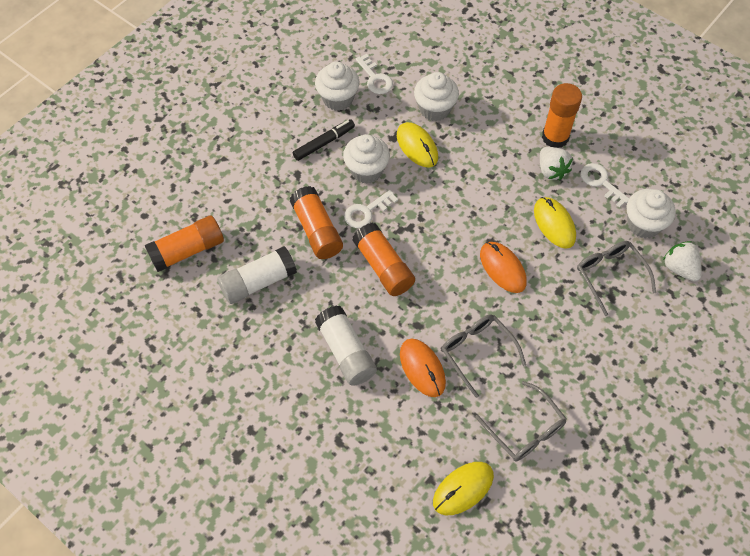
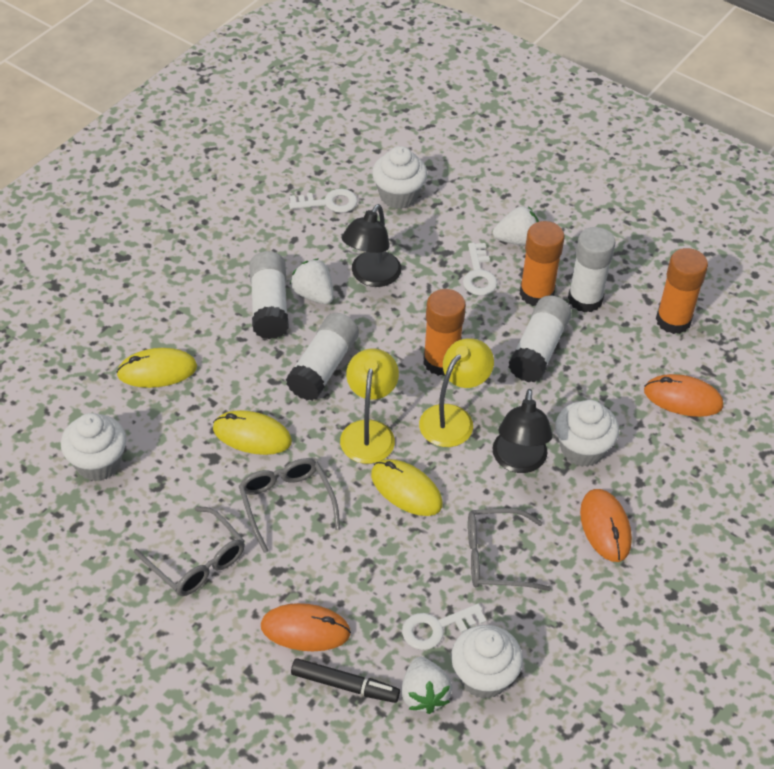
black lamp: none = 0 -> [342,204,401,287] [493,389,553,473] = 2
orange glue stick: [145,215,224,272] [290,186,343,259] [352,223,415,296] [542,83,582,148] = 4 -> [423,289,466,376] [519,221,565,306] [656,248,708,334] = 3
orange mouse: [400,338,446,397] [480,242,527,293] = 2 -> [261,603,351,651] [580,489,632,562] [644,374,723,417] = 3
white glue stick: [217,246,297,304] [315,305,377,386] = 2 -> [249,251,289,339] [286,313,359,401] [509,295,572,383] [568,227,615,312] = 4
white strawberry: [540,147,573,181] [663,241,702,282] = 2 -> [290,258,334,304] [401,657,452,714] [493,206,539,246] = 3
yellow lamp: none = 0 -> [340,349,399,464] [419,338,494,447] = 2

